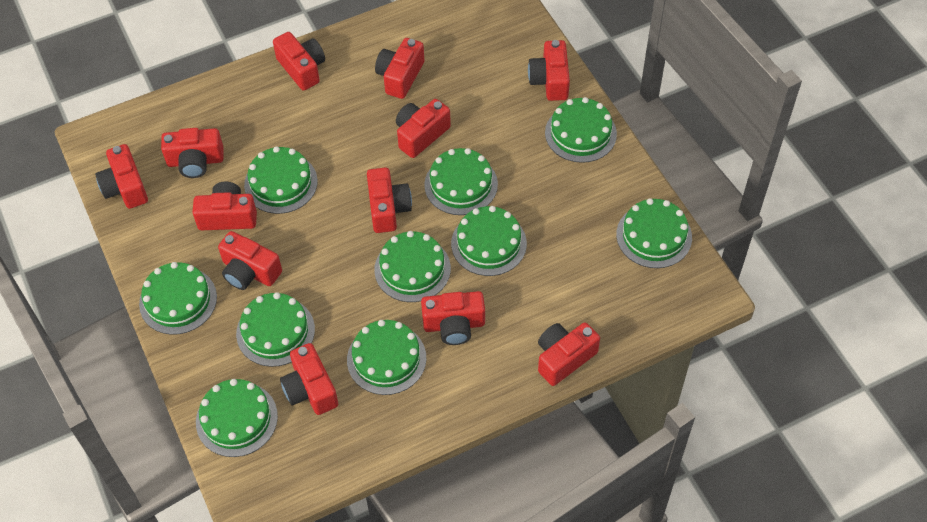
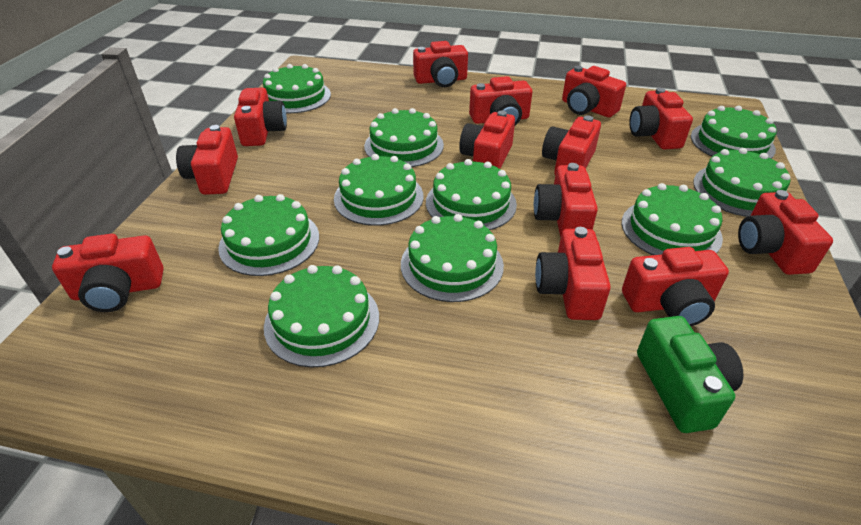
green camera: none = 0 -> [637,316,743,433] = 1
red camera: [95,144,148,209] [161,128,223,178] [192,182,257,230] [218,231,282,290] [273,32,325,91] [280,343,338,415] [367,167,412,233] [375,38,424,99] [396,99,451,158] [421,291,485,345] [528,40,570,101] [538,322,600,386] = 12 -> [52,234,164,312] [176,125,238,195] [234,88,287,146] [413,41,468,87] [459,111,515,169] [469,76,532,125] [534,163,598,237] [535,227,611,320] [542,115,601,175] [562,66,626,117] [622,247,729,326] [629,88,693,149] [738,190,833,275] = 13

